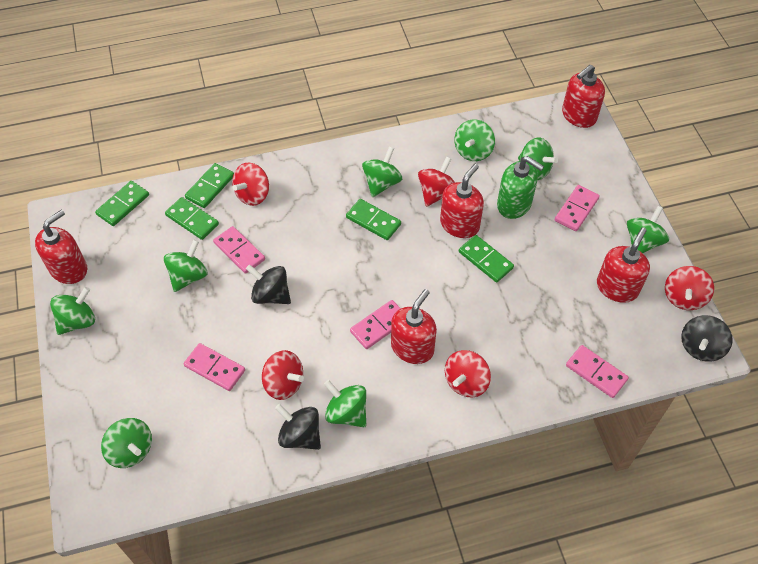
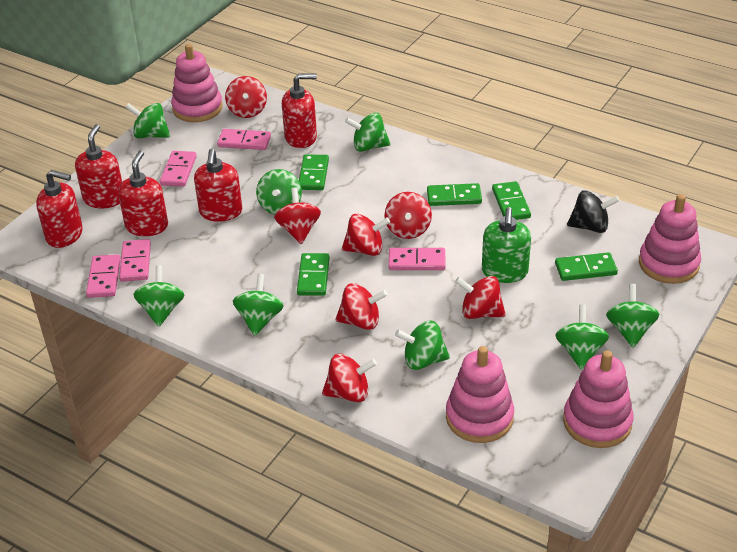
black spinning top: [246,264,291,304] [275,404,321,450] [681,315,733,362] = 3 -> [567,190,619,233] = 1
pink stacking toy: none = 0 -> [171,44,223,122] [446,346,514,443] [563,350,634,448] [639,194,701,284] = 4
red spinning top: [232,162,269,206] [262,350,304,400] [418,157,455,207] [445,350,491,397] [665,266,714,310] = 5 -> [225,76,267,118] [274,187,321,244] [322,354,377,402] [336,283,388,330] [342,214,390,256] [384,192,432,239] [455,276,506,319] = 7

